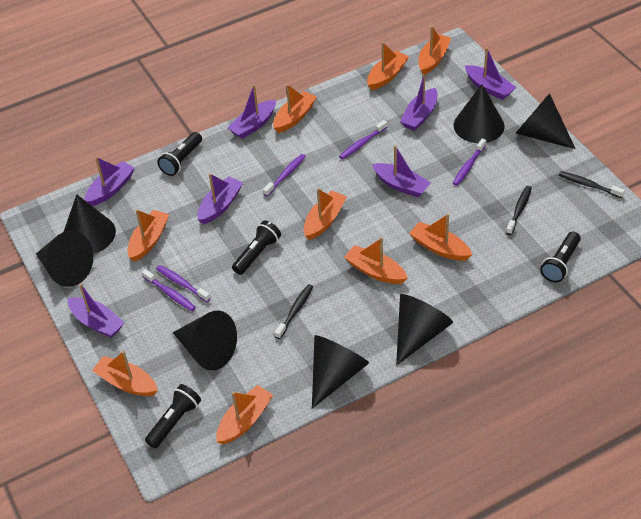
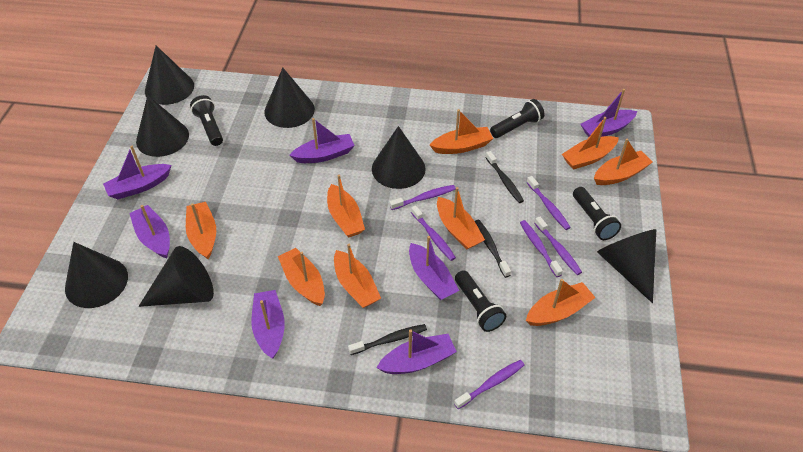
purple toothbrush: [142,269,196,311] [156,265,211,302] [263,154,306,197] [339,120,387,160] [453,138,486,186] = 5 -> [390,185,456,210] [411,205,456,261] [454,360,524,409] [520,220,563,277] [527,176,571,230] [535,216,582,275] = 6

